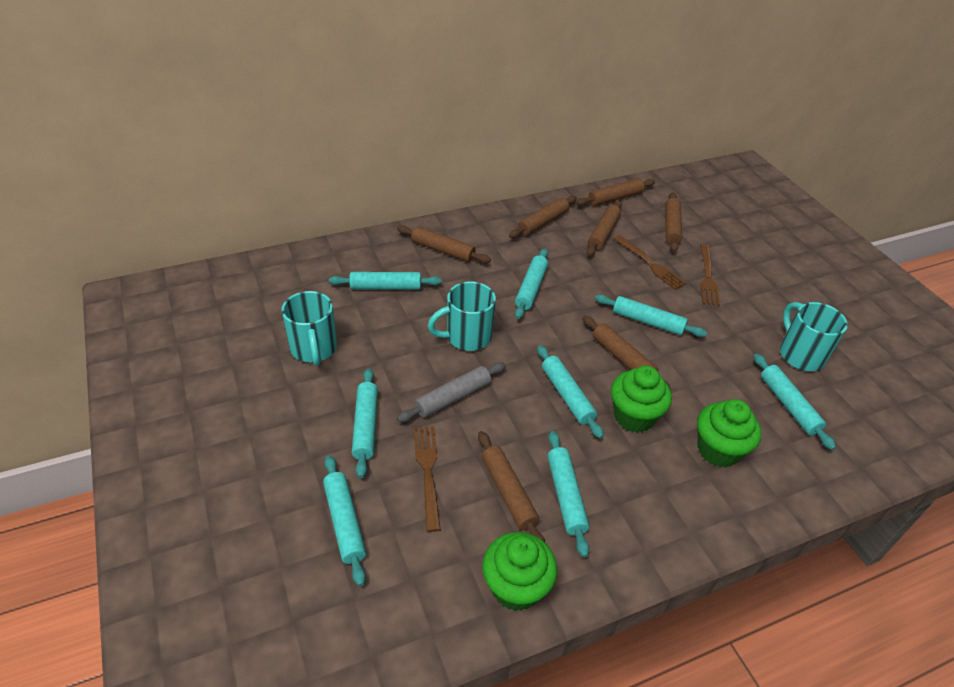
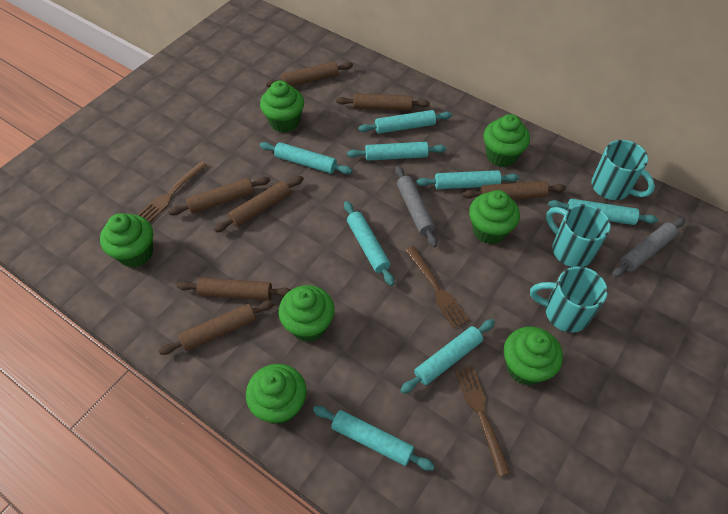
green cupcake: [482,532,557,611] [611,366,672,433] [697,399,761,468] = 3 -> [100,213,153,268] [246,364,307,424] [260,80,304,133] [279,285,335,342] [469,190,520,244] [483,114,530,167] [504,327,563,385] = 7
grey rolling pin: [397,362,506,422] = 1 -> [395,166,437,247] [612,218,685,278] = 2

